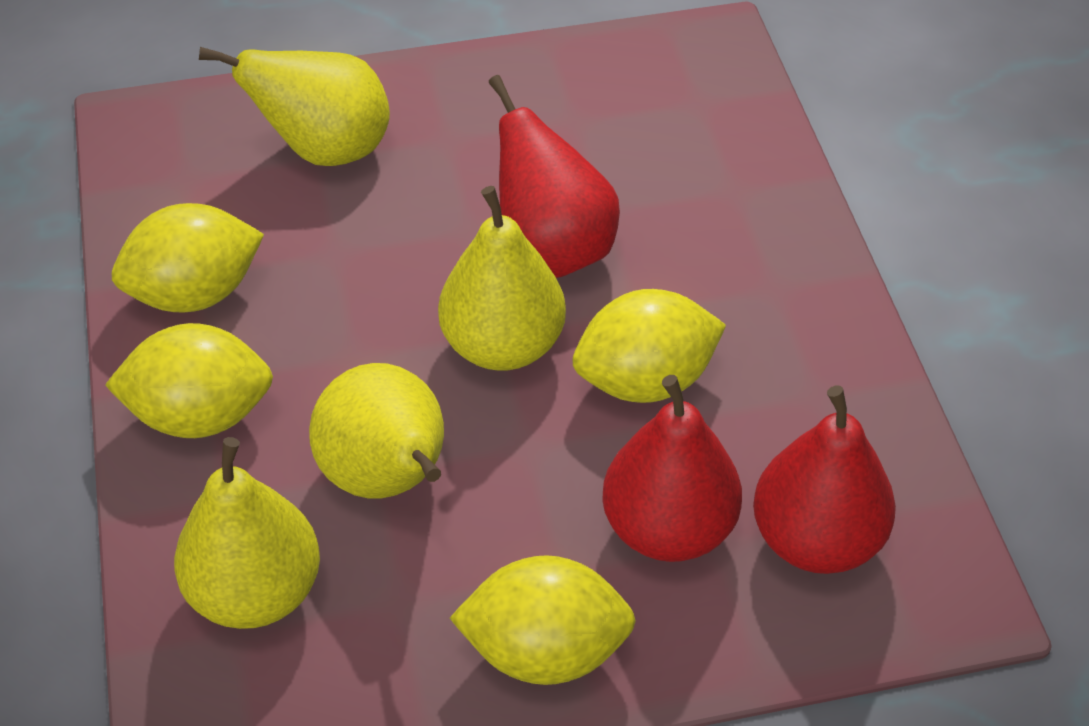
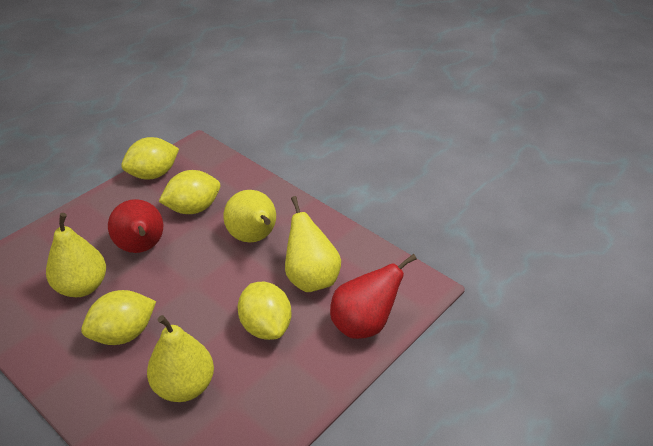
red pear: [489,75,620,278] [602,375,742,562] [753,385,896,574] = 3 -> [108,199,163,253] [330,254,417,339] = 2

